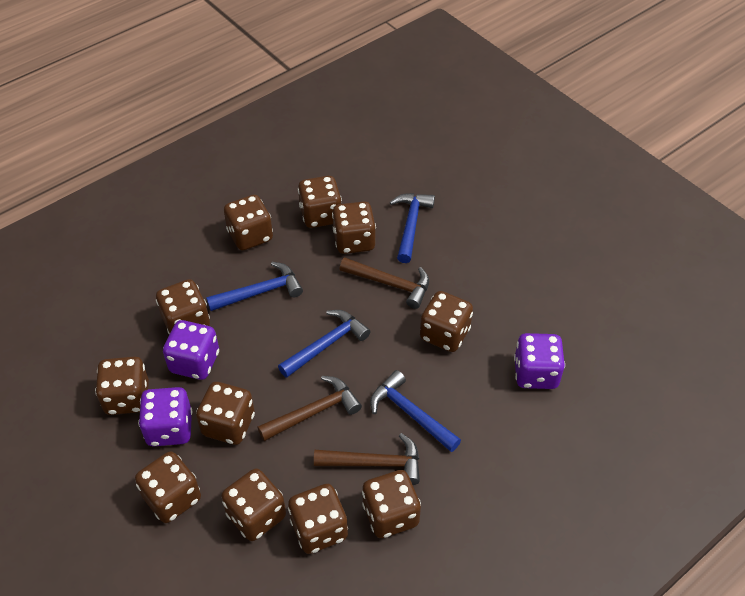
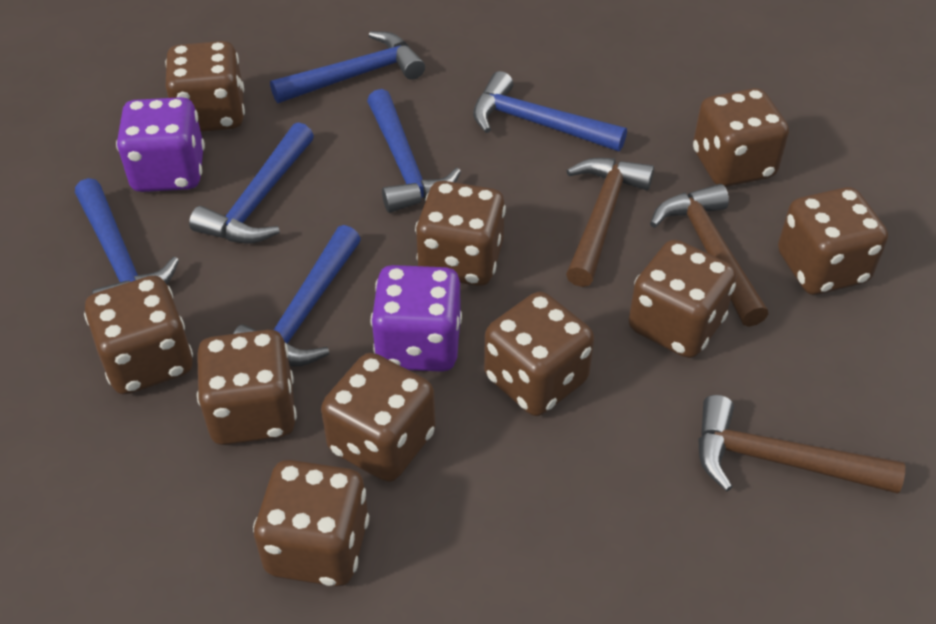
blue hammer: [206,262,303,311] [278,310,371,378] [370,370,461,452] [390,193,435,263] = 4 -> [75,178,179,294] [189,122,314,244] [233,225,361,366] [270,31,425,103] [367,89,461,213] [473,71,627,151] = 6
brown dice: [95,356,149,415] [135,451,201,523] [156,279,210,335] [196,382,255,445] [221,469,286,541] [224,195,273,251] [288,484,348,554] [298,176,342,228] [332,201,376,254] [362,470,421,538] [420,291,473,352] = 11 -> [84,276,193,394] [165,41,245,132] [197,330,297,445] [253,460,369,587] [321,353,436,482] [415,181,506,286] [484,292,594,416] [629,240,737,358] [693,88,789,187] [778,187,888,295] = 10
purple dice: [138,387,192,446] [163,320,219,380] [514,333,565,389] = 3 -> [116,97,205,192] [371,265,462,372] = 2

